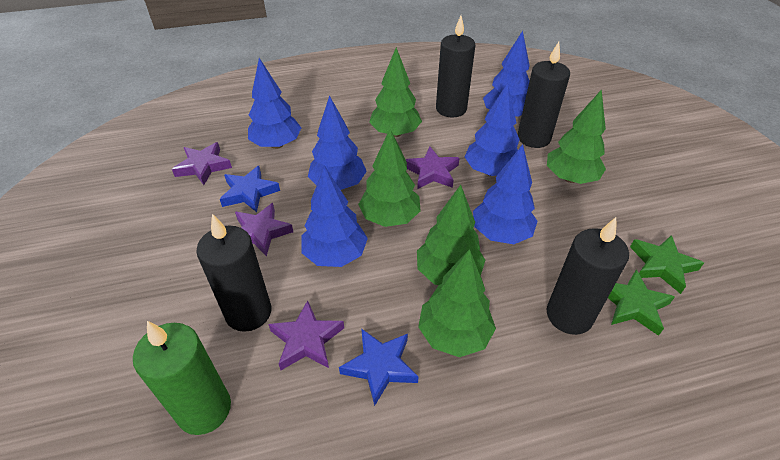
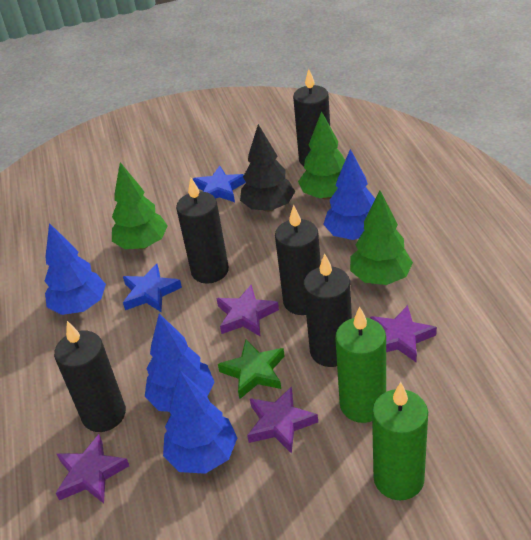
black candle: [196,214,271,332] [436,16,475,118] [518,42,570,148] [547,217,629,335] = 4 -> [54,321,126,432] [176,178,229,284] [275,205,321,315] [293,69,330,166] [303,253,352,367] = 5
black tree: none = 0 -> [240,124,295,212] = 1
blue tree: [248,58,301,149] [301,166,368,267] [308,95,367,190] [465,83,520,176] [473,144,538,244] [483,31,530,117] = 6 -> [45,223,106,315] [145,313,214,412] [163,371,237,474] [323,149,375,240] = 4
green candle: [133,321,231,435] = 1 -> [335,307,386,423] [372,382,428,500] = 2
green star: [608,269,675,336] [630,235,704,294] = 2 -> [218,339,285,399] = 1
green tree: [358,129,421,227] [369,47,422,137] [417,185,485,285] [418,249,496,357] [547,89,606,184] = 5 -> [112,162,168,249] [298,111,345,200] [350,191,413,285] = 3

